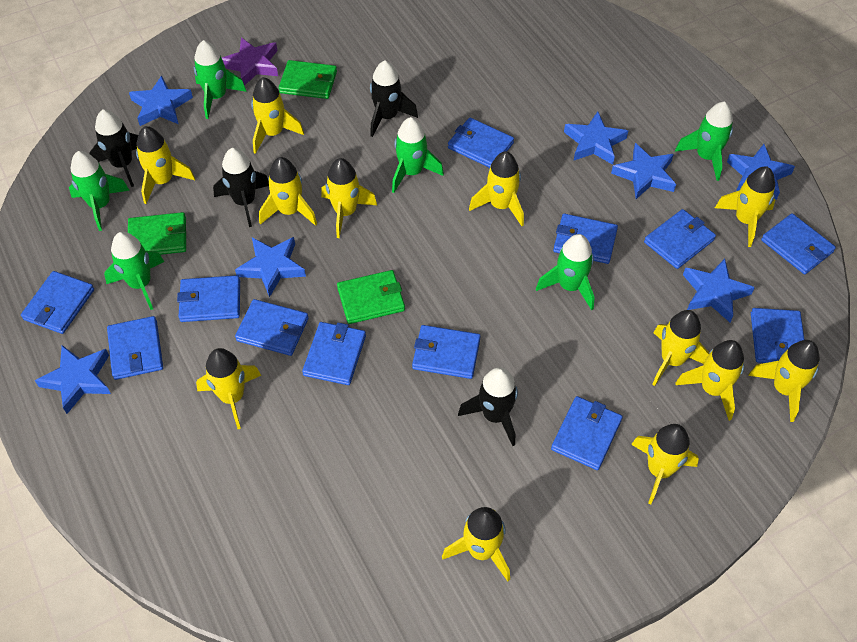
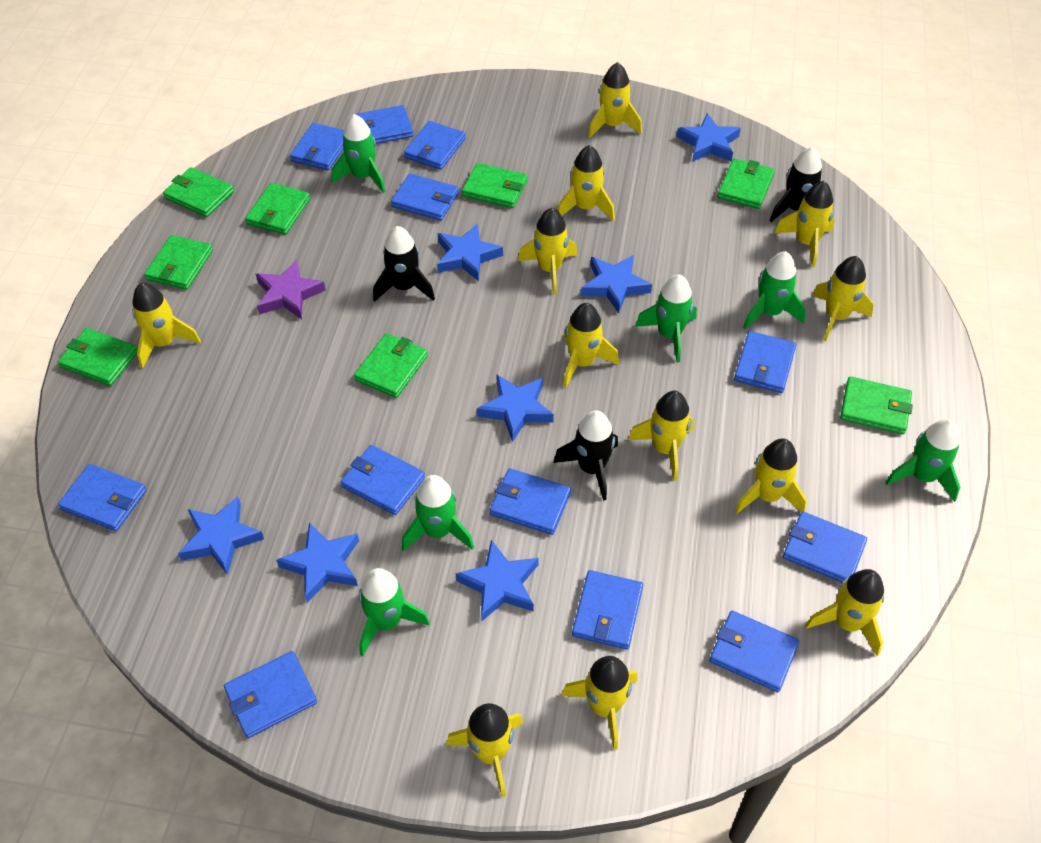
black rocket: [89,109,138,187] [213,148,269,227] [370,60,418,137] [458,367,518,446] = 4 -> [373,226,435,302] [553,410,618,501] [770,147,822,222] = 3
green wallet: [128,212,186,255] [279,60,337,99] [337,270,405,324] = 3 -> [57,328,138,386] [144,235,213,290] [163,167,234,217] [245,183,310,235] [354,333,428,398] [462,163,527,208] [717,158,775,209] [840,376,913,434] = 8

